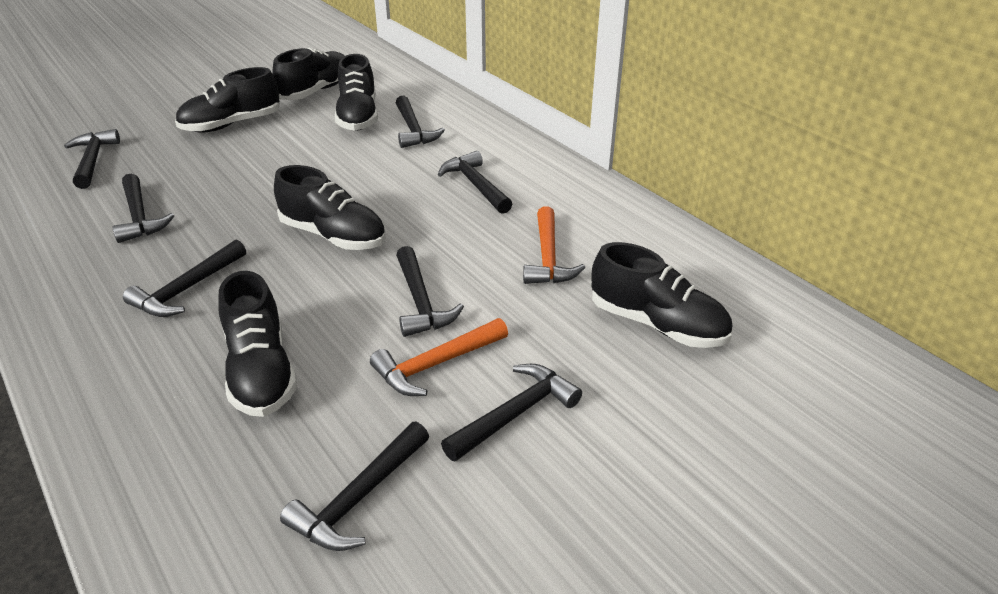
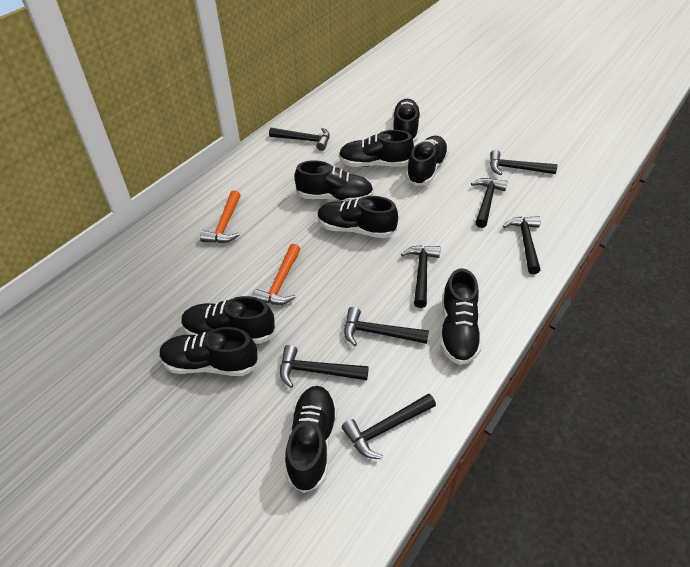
black shoe: [175,67,280,133] [218,271,297,417] [272,47,345,100] [274,165,386,250] [335,54,378,131] [592,242,732,348] = 6 -> [160,327,258,376] [181,296,276,344] [285,386,337,493] [294,160,373,202] [317,196,398,238] [339,130,414,167] [393,99,420,143] [406,136,449,186] [440,268,482,365] = 9

